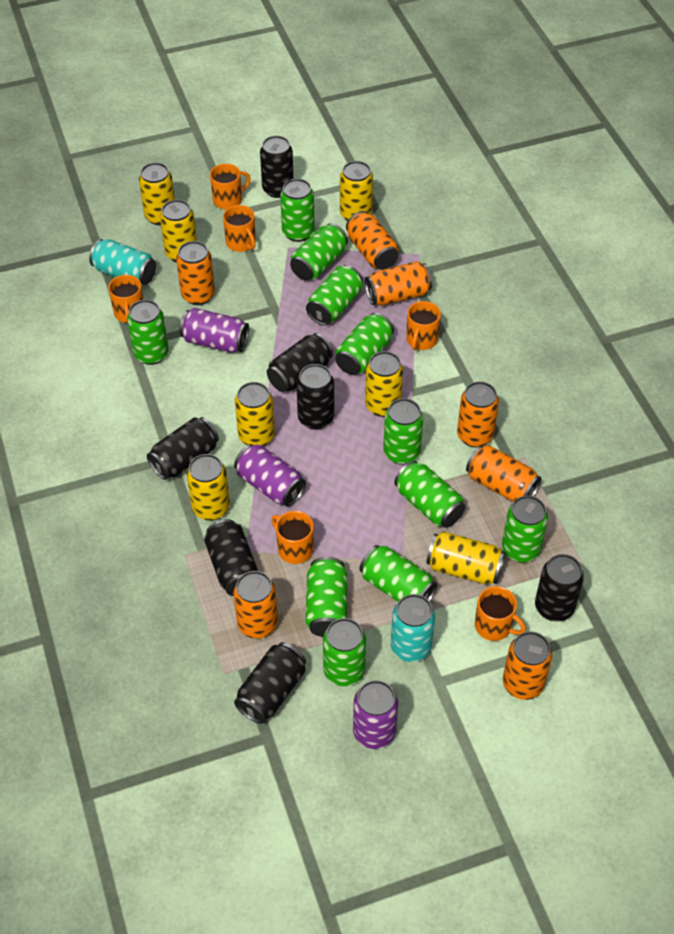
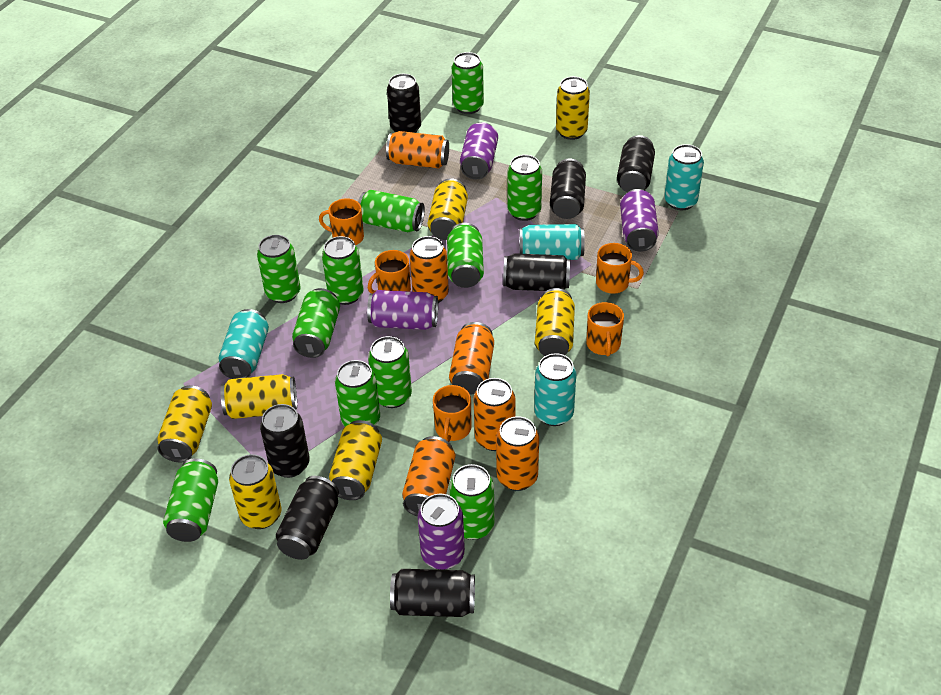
orange can: [176,241,215,305] [233,571,278,638] [346,211,399,270] [365,261,432,306] [457,381,499,447] [466,445,541,502] [503,631,552,700] = 7 -> [386,131,449,168] [402,436,456,516] [410,236,449,303] [449,322,494,395] [473,378,515,451] [496,416,539,491] = 6
orange mug: [108,275,144,324] [210,164,251,209] [223,205,256,252] [271,511,313,564] [406,301,441,350] [475,586,526,641] = 6 -> [319,198,364,245] [368,250,411,294] [433,385,472,442] [586,302,624,356] [596,243,644,294] = 5
purple can: [180,308,249,353] [234,444,306,507] [353,680,398,749] = 3 -> [367,290,438,330] [418,494,465,570] [460,122,498,179] [620,189,659,252] = 4
turquoise can: [89,239,156,286] [391,594,435,662] = 2 -> [219,309,269,379] [519,224,585,260] [534,353,576,426] [664,144,704,210] = 4

